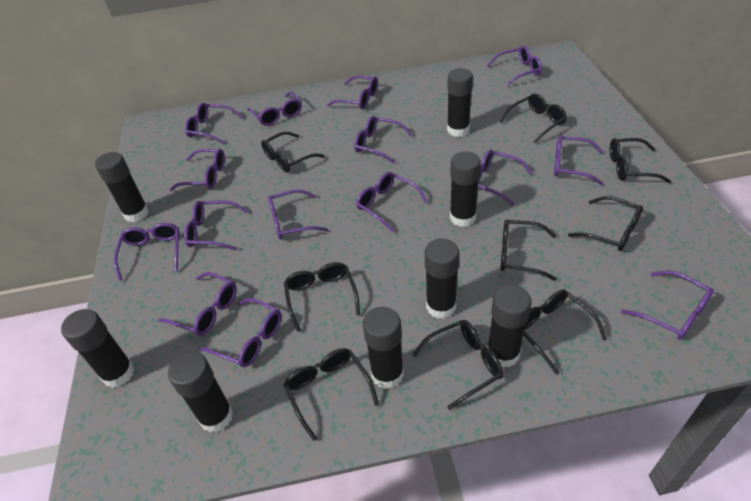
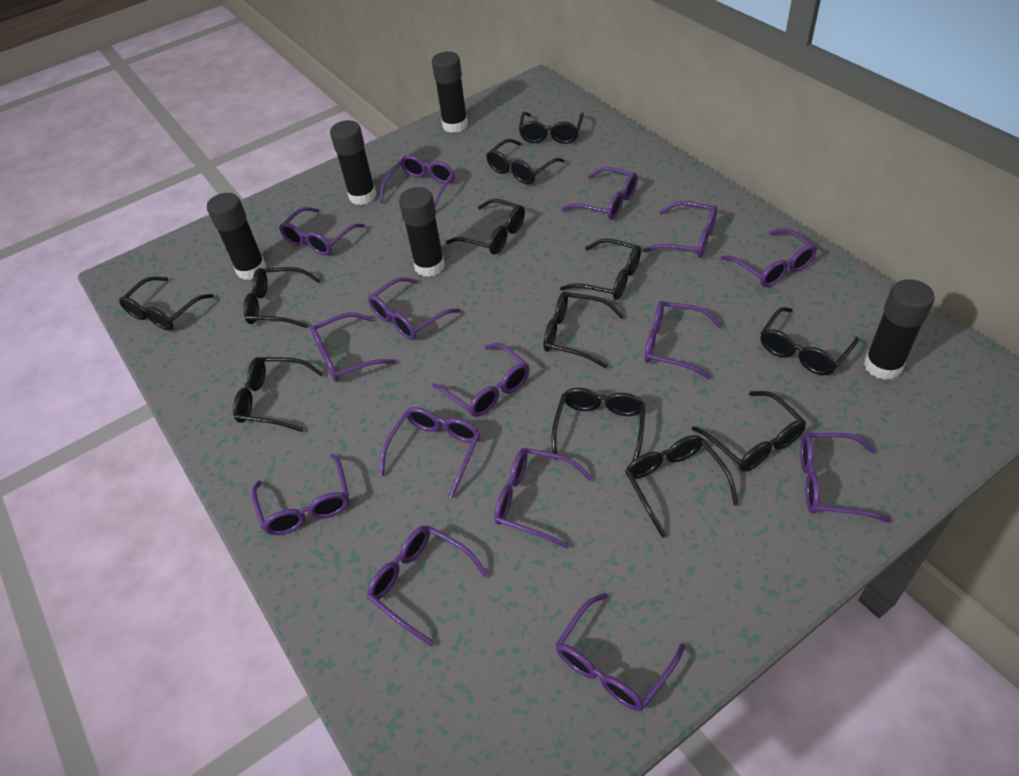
black glasses: [261,132,325,172] [284,262,360,332] [284,348,379,441] [413,320,504,410] [500,94,567,144] [501,220,557,281] [524,290,607,375] [568,196,643,251] [610,138,671,183] = 9 -> [119,276,214,331] [233,357,324,432] [243,267,321,328] [446,198,525,254] [486,139,565,184] [519,112,584,144] [544,292,624,368] [551,388,646,461] [560,238,641,300] [625,435,739,538] [692,391,806,472] [760,307,859,375] = 12
black glue stick: [61,309,135,388] [95,152,149,222] [168,351,234,432] [363,307,404,389] [425,238,459,319] [447,68,473,137] [450,151,481,227] [487,285,531,368] = 8 -> [207,193,266,280] [330,120,377,205] [399,187,445,277] [432,52,468,133] [864,279,935,380] = 5

